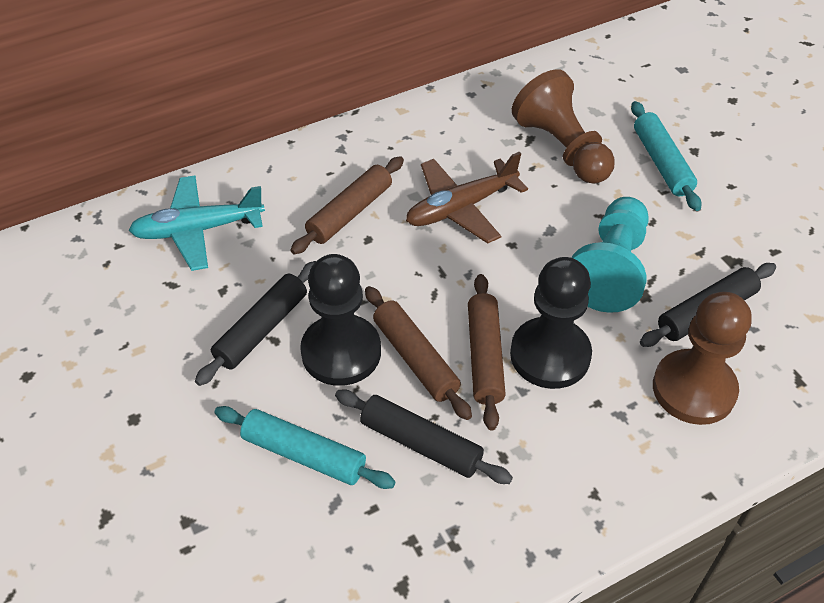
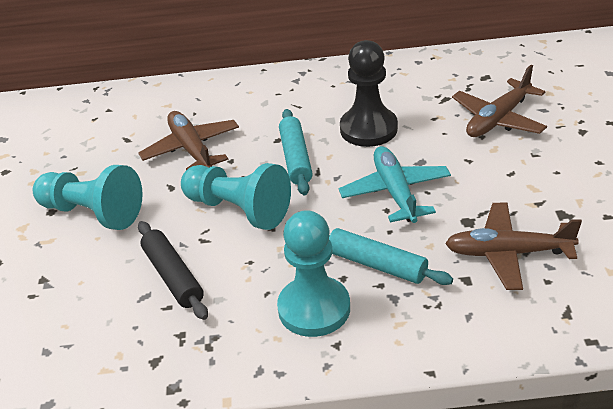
black pawn: [300,254,381,386] [510,257,592,389] = 2 -> [340,40,398,147] = 1
black rolling pin: [195,261,316,386] [335,390,513,484] [640,263,776,347] = 3 -> [138,221,208,320] = 1
brown pawn: [512,69,615,184] [653,292,752,425] = 2 -> none = 0
brown plane: [406,152,528,243] = 1 -> [138,111,239,170] [445,202,582,290] [452,65,547,137] = 3
brown rolling pin: [290,156,404,254] [365,286,472,420] [468,274,506,431] = 3 -> none = 0
turquoise pawn: [571,197,649,313] = 1 -> [33,165,143,230] [181,163,291,230] [277,210,350,337] = 3

